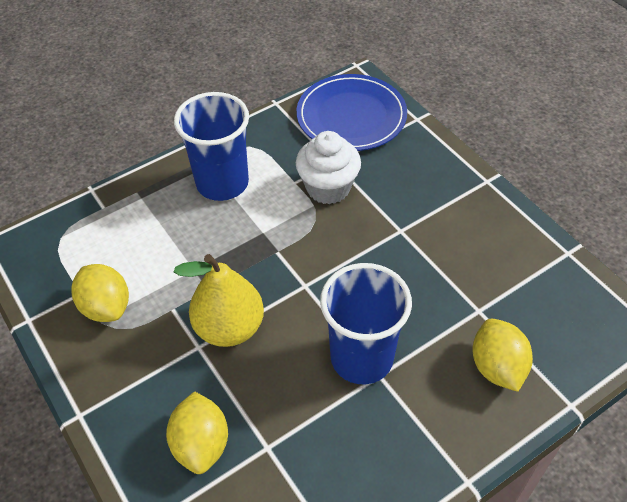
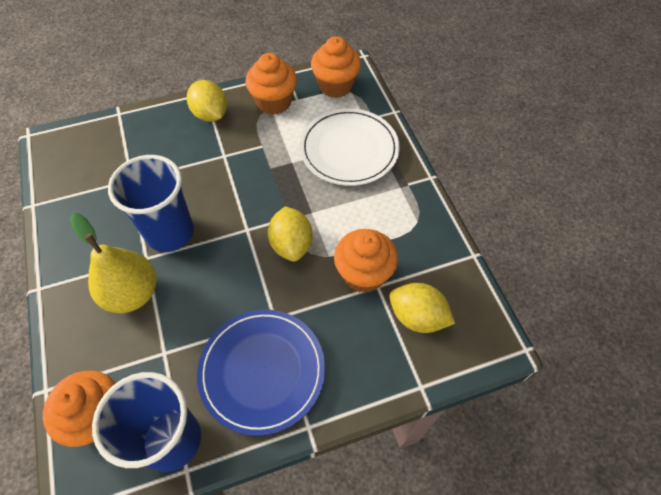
orange cupcake: none = 0 -> [43,371,116,447] [246,53,297,115] [311,36,361,98] [334,229,398,293] = 4
white cupcake: [296,131,361,204] = 1 -> none = 0
white plate: none = 0 -> [300,108,400,186] = 1

